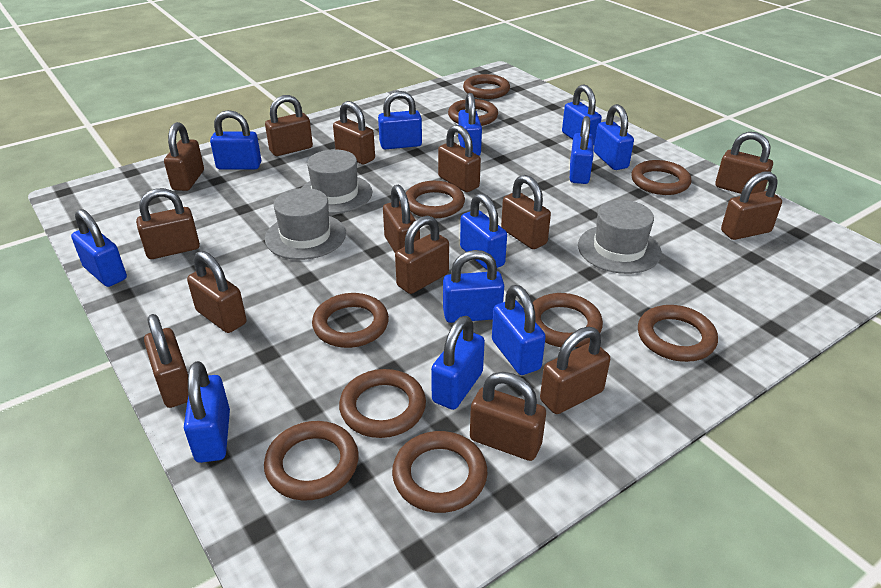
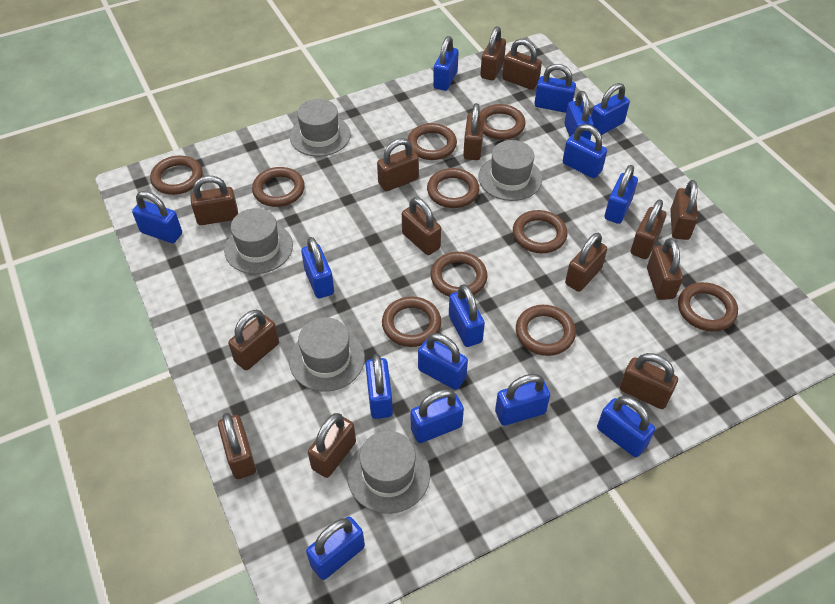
blue padlock: [71,209,127,287] [184,361,230,463] [210,110,261,170] [378,91,422,149] [431,316,485,410] [443,250,504,323] [458,93,482,156] [460,193,507,270] [492,285,546,375] [562,84,602,145] [570,116,593,184] [594,104,634,170] = 12 -> [132,191,182,243] [301,237,334,298] [306,517,365,580] [366,354,393,419] [411,389,464,443] [418,333,468,390] [433,36,459,91] [449,284,485,347] [495,374,550,426] [534,64,576,113] [563,124,607,178] [564,91,594,140] [591,83,630,135] [597,396,655,457] [605,165,638,224] = 15
grey hat: [265,188,346,260] [302,149,372,214] [578,200,662,274] = 3 -> [224,208,293,274] [289,317,365,392] [290,99,351,157] [347,431,430,514] [478,140,542,201] = 5

